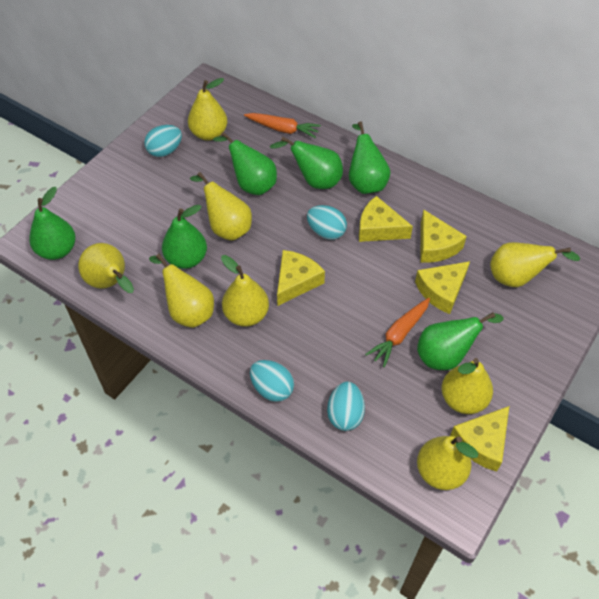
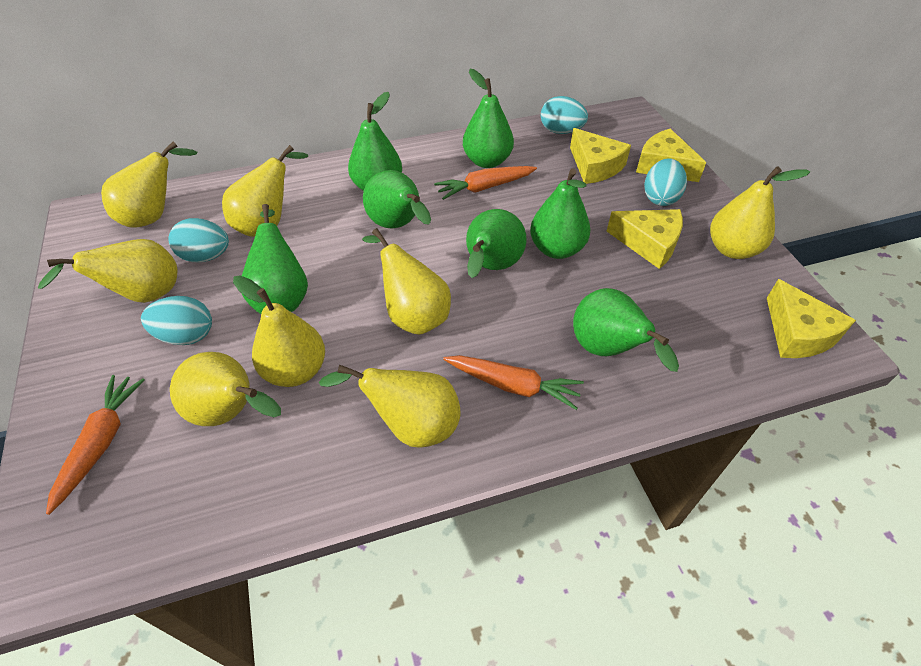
green pear: [29,187,76,260] [162,205,207,269] [213,132,277,195] [269,136,343,189] [349,121,391,194] [417,312,503,370] = 6 -> [242,204,308,314] [348,92,402,191] [363,170,431,228] [463,69,514,168] [466,209,527,278] [530,168,591,259] [573,288,679,372] = 7
orange carrot: [244,113,321,138] [365,298,430,367] = 2 -> [46,375,145,515] [434,166,537,200] [443,355,584,410] = 3
yellow cheese: [277,250,325,306] [359,196,413,242] [415,261,470,314] [420,209,467,263] [450,406,509,472] = 5 -> [570,128,631,184] [607,209,683,269] [636,129,707,182] [767,279,856,358] = 4

